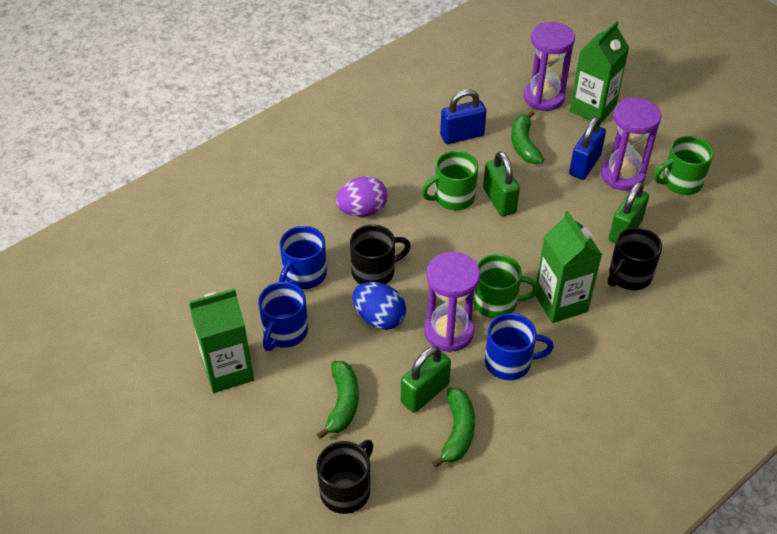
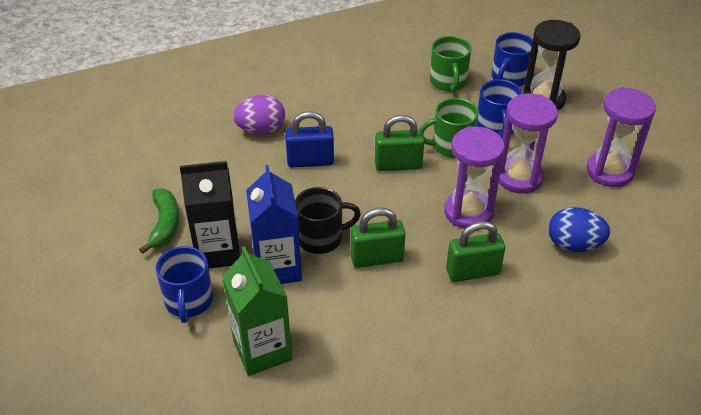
black carton: none = 0 -> [180,161,240,268] = 1
black hourglass: none = 0 -> [523,20,580,110] = 1
black mug: [316,440,374,514] [350,224,411,284] [608,227,662,290] = 3 -> [295,187,361,254] = 1
blue carton: none = 0 -> [246,165,302,284] = 1
blue padlock: [440,89,486,144] [569,117,606,180] = 2 -> [285,111,334,168] = 1
green banana: [317,361,359,439] [432,387,475,468] [511,111,544,164] = 3 -> [139,188,179,254] = 1
green carton: [189,288,254,393] [536,211,602,323] [570,21,629,124] = 3 -> [222,246,292,376] = 1
green mug: [421,151,478,210] [473,254,539,318] [654,136,714,195] = 3 -> [419,98,479,158] [430,36,472,92] = 2

